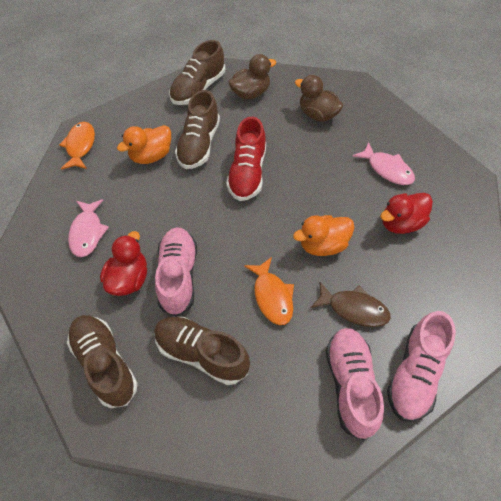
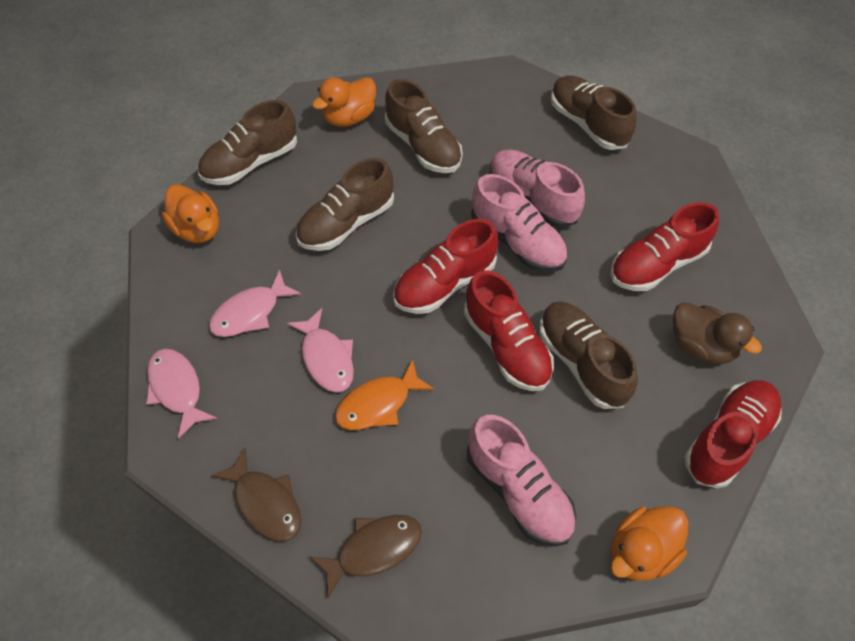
brown duck: [228,54,276,99] [295,75,344,122] = 2 -> [673,302,762,364] = 1
brown fish: [311,282,391,327] = 1 -> [211,448,301,541] [309,515,422,598] = 2
brown shoe: [67,315,138,408] [154,317,250,385] [169,40,225,105] [175,90,220,169] = 4 -> [198,100,297,185] [296,158,394,251] [385,79,463,173] [539,301,638,409] [551,75,637,150] = 5
orange duck: [117,125,171,164] [293,215,355,256] = 2 -> [162,184,219,243] [312,77,376,127] [610,506,688,581] = 3
orange fish: [59,122,95,170] [244,257,294,325] = 2 -> [335,359,434,430] = 1
pink fish: [68,199,109,257] [352,142,415,185] = 2 -> [146,349,217,439] [209,270,301,337] [287,308,354,393] = 3
red duck: [100,231,147,296] [380,193,433,234] = 2 -> none = 0
red shoe: [226,117,266,201] = 1 -> [393,219,498,314] [464,270,554,391] [610,202,719,291] [685,380,782,488] = 4

